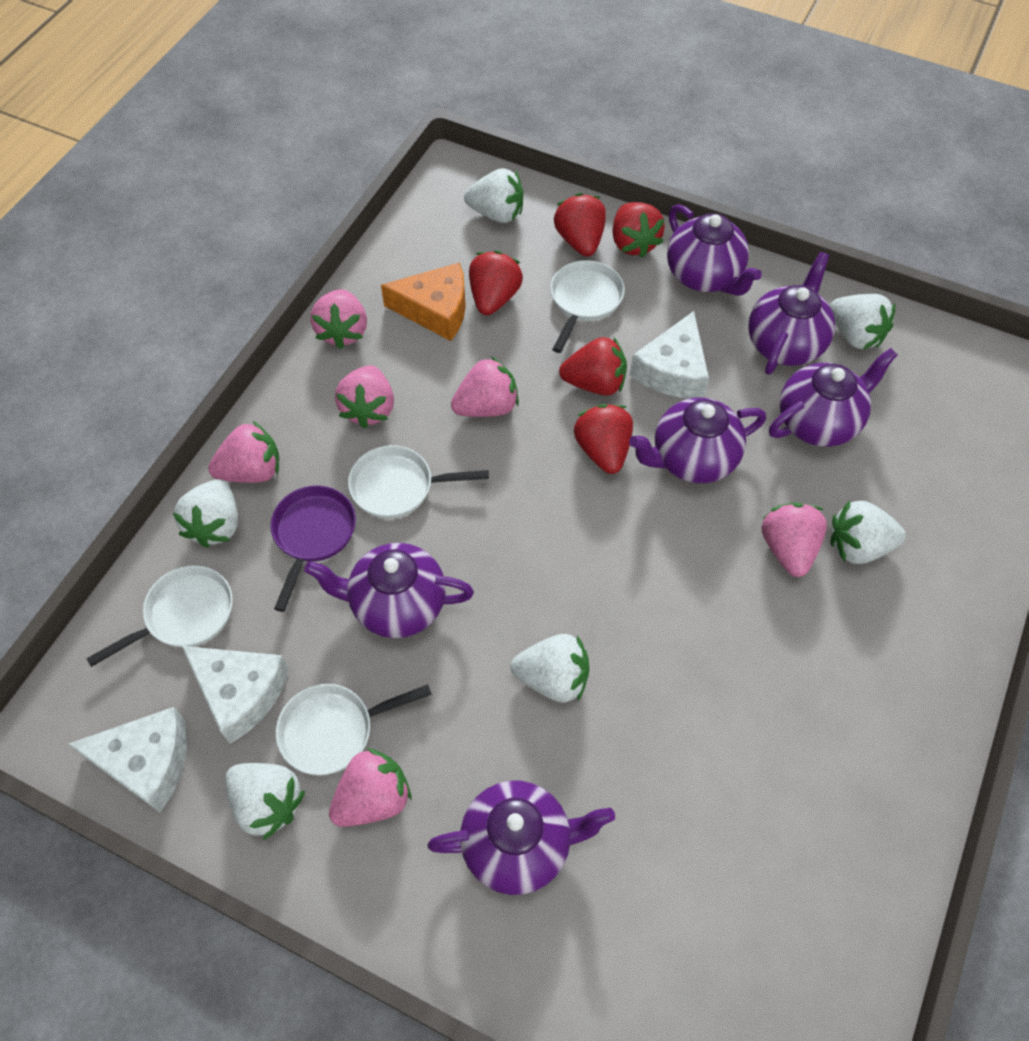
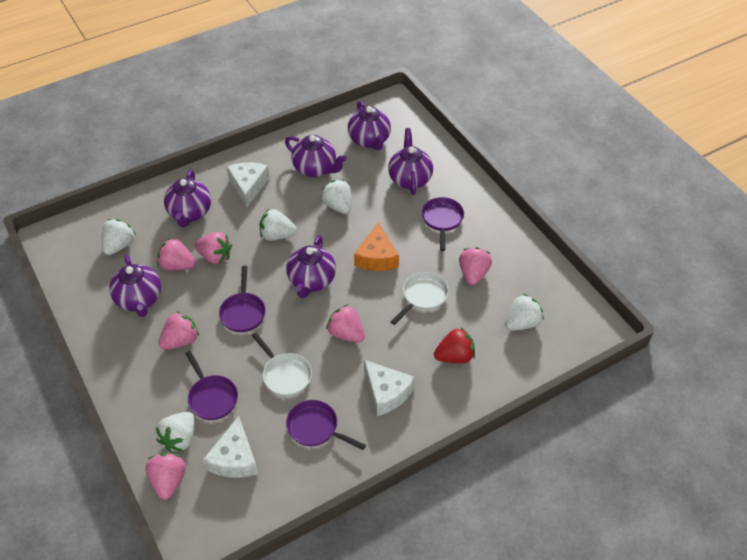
purple pan: [270,485,356,612] = 1 -> [185,351,238,420] [219,266,266,332] [286,400,366,450] [422,197,464,251] = 4
red strawberry: [469,250,523,315] [554,193,606,257] [559,337,627,396] [574,404,633,474] [612,202,665,258] = 5 -> [434,328,475,363] = 1
white pan: [86,565,233,667] [276,684,432,775] [348,445,489,519] [550,260,625,353] = 4 -> [252,333,312,396] [390,272,449,325] = 2
white strawberry: [173,479,238,548] [225,763,305,840] [464,168,524,223] [511,634,589,703] [830,294,895,349] [830,500,906,564] = 6 -> [102,219,135,255] [156,412,195,452] [260,209,297,241] [321,179,351,214] [505,294,544,331] = 5

